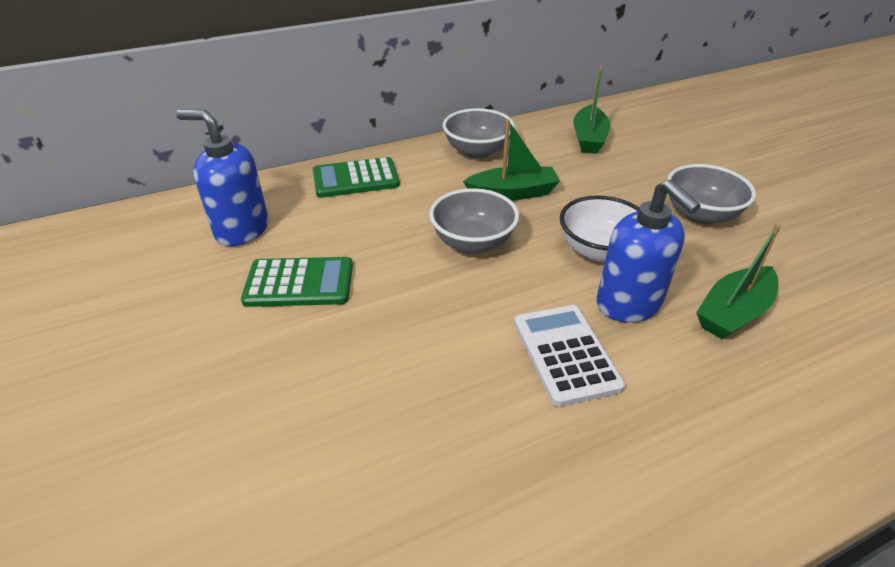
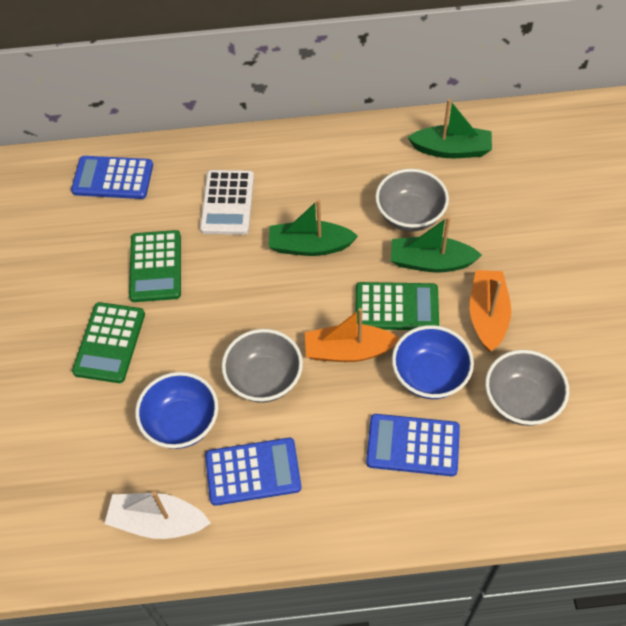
blue bowl: none = 0 -> [135,372,218,449] [392,325,474,399] = 2
blue calculator: none = 0 -> [71,156,153,199] [205,438,301,506] [366,414,460,476] = 3
blue soap dispenser: [176,110,269,246] [597,179,701,323] = 2 -> none = 0
green calculator: [241,257,353,307] [313,157,400,198] = 2 -> [72,302,145,383] [129,230,181,302] [355,282,439,330] = 3
orange boat: none = 0 -> [305,308,400,362] [470,270,511,352] = 2
white boat: none = 0 -> [104,491,211,539] = 1
white bowl: [560,195,639,262] = 1 -> none = 0

